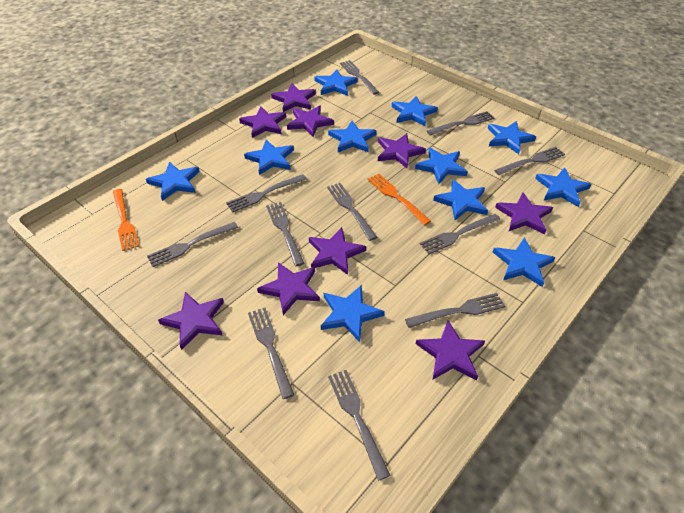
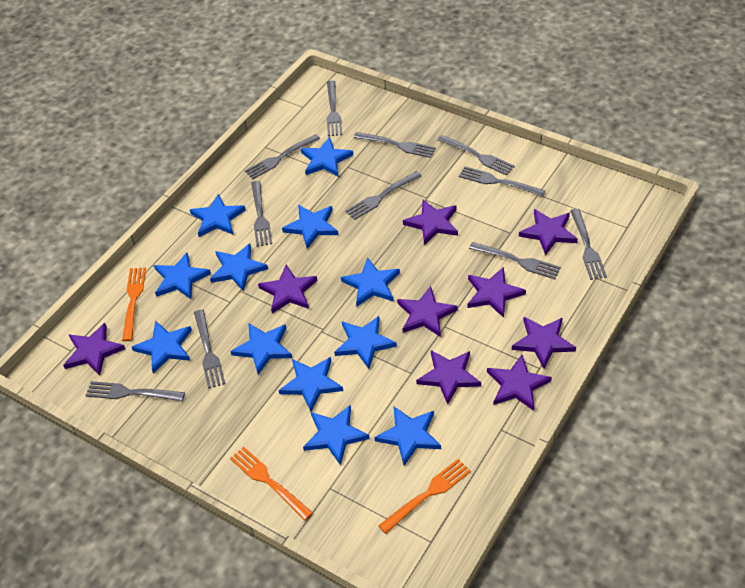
blue star: [146,162,200,201] [244,140,294,175] [314,69,357,96] [321,285,385,342] [328,121,377,152] [392,96,438,126] [415,147,468,184] [433,179,488,220] [488,121,536,154] [493,237,555,287] [535,167,591,207] = 11 -> [132,321,192,374] [154,252,211,300] [190,194,246,237] [210,243,268,292] [230,323,292,375] [279,357,343,411] [282,205,338,249] [301,137,353,177] [303,405,370,465] [334,316,397,369] [341,257,400,306] [374,407,441,466] = 12
orange fork: [113,189,139,251] [368,174,431,225] = 2 -> [122,267,146,341] [230,447,313,521] [378,459,471,534] = 3

